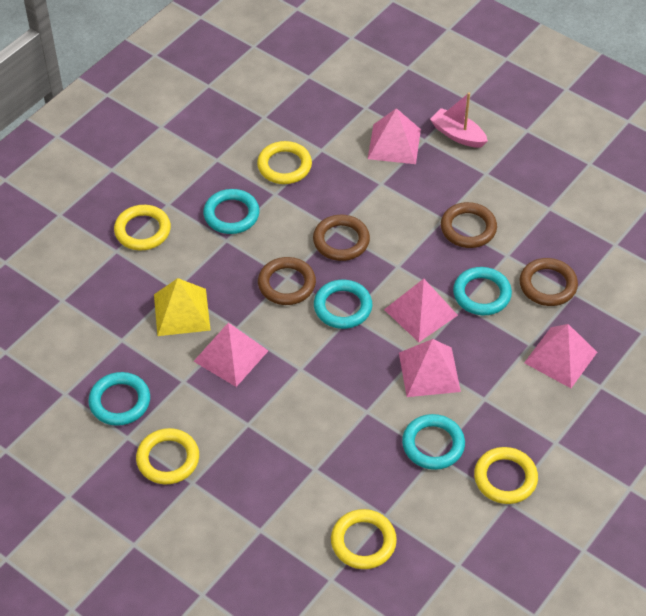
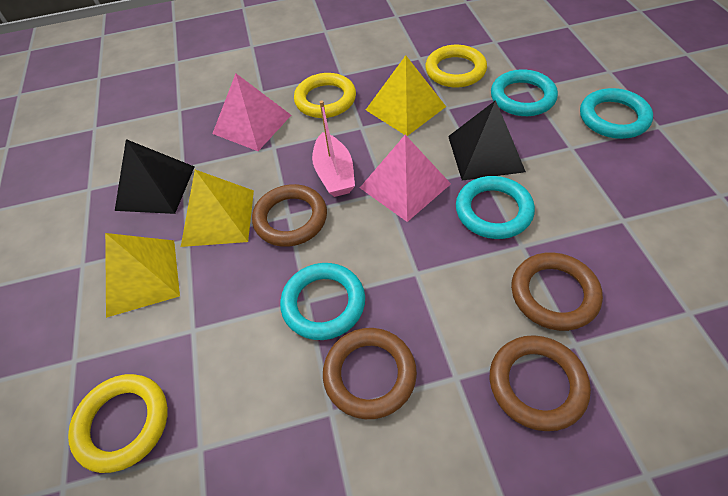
black pyramid: none = 0 -> [115,139,194,214] [448,100,526,181] = 2
pink pyramid: [193,323,268,387] [368,108,421,164] [384,279,458,342] [399,339,461,397] [524,324,597,388] = 5 -> [212,74,291,151] [360,135,451,222] = 2
turquoise ring: [88,372,150,426] [203,189,260,234] [314,280,372,329] [402,414,465,470] [453,267,512,315] = 5 -> [280,263,365,340] [456,176,535,239] [491,69,558,116] [580,88,653,139] = 4
yellow pyramid: [154,278,211,336] = 1 -> [105,233,180,318] [181,170,254,247] [366,55,446,136] = 3
yellow ring: [114,205,171,251] [136,428,199,484] [257,141,312,184] [331,509,397,569] [474,447,538,504] = 5 -> [68,374,168,473] [294,73,356,118] [425,45,487,87] = 3

